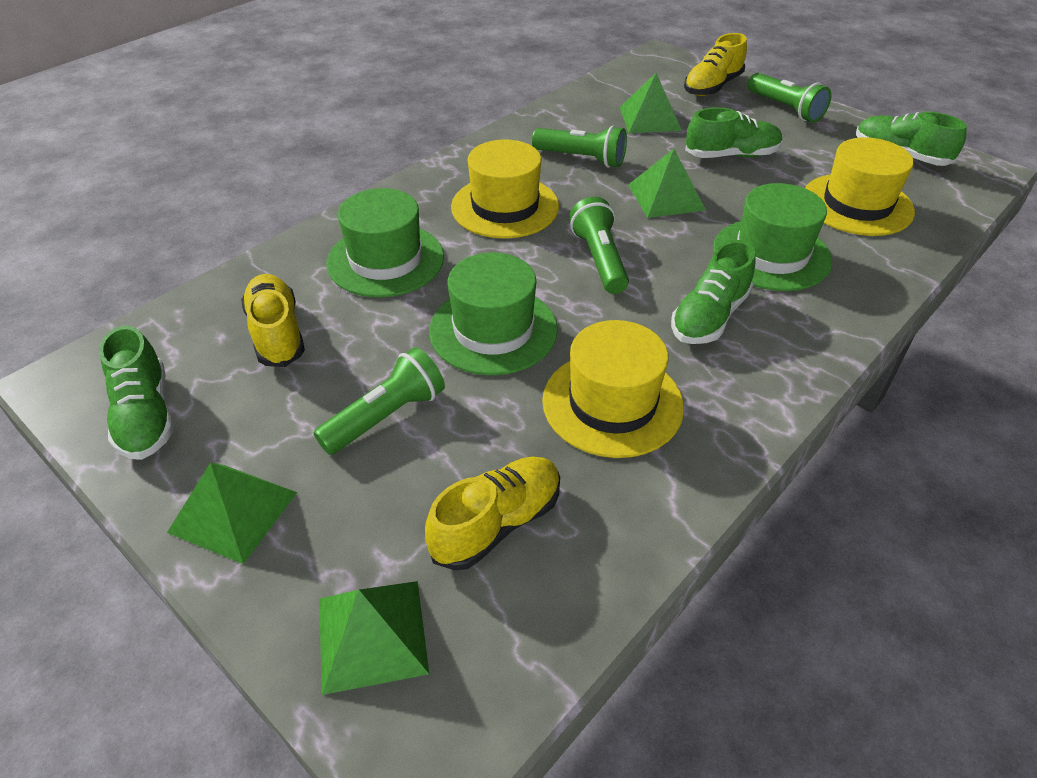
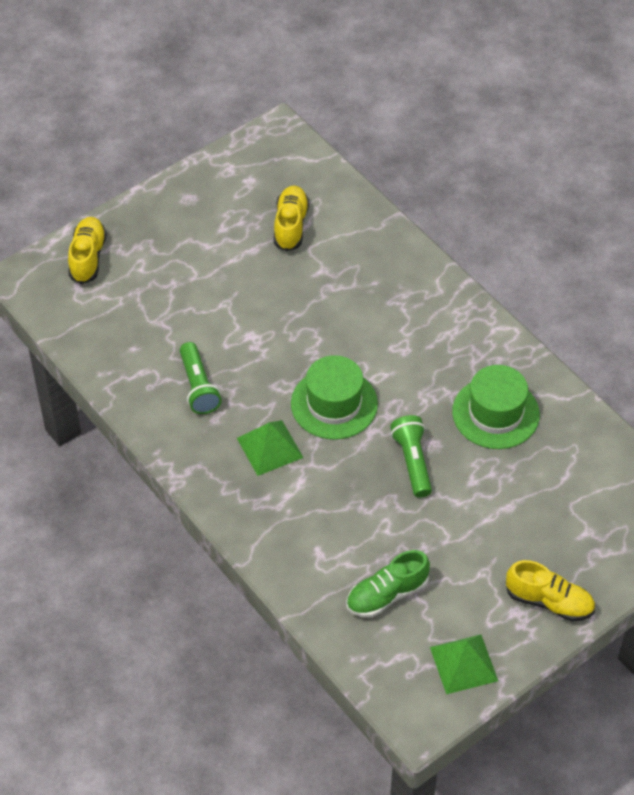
green flashlight: [314,347,445,455] [532,125,627,168] [569,197,629,294] [747,73,831,123] = 4 -> [180,342,222,414] [390,415,432,498] = 2
green hat: [326,188,444,297] [429,253,558,375] [713,183,832,291] = 3 -> [291,355,378,440] [452,365,540,449] = 2
green pyramid: [167,462,297,564] [319,581,429,695] [620,73,682,133] [628,149,706,218] = 4 -> [237,420,304,476] [430,635,498,694] = 2
green shoe: [99,326,174,460] [671,240,755,344] [685,107,783,158] [856,112,967,166] = 4 -> [346,550,430,617] = 1
yellow hat: [451,139,559,239] [542,320,684,458] [805,137,915,236] = 3 -> none = 0

